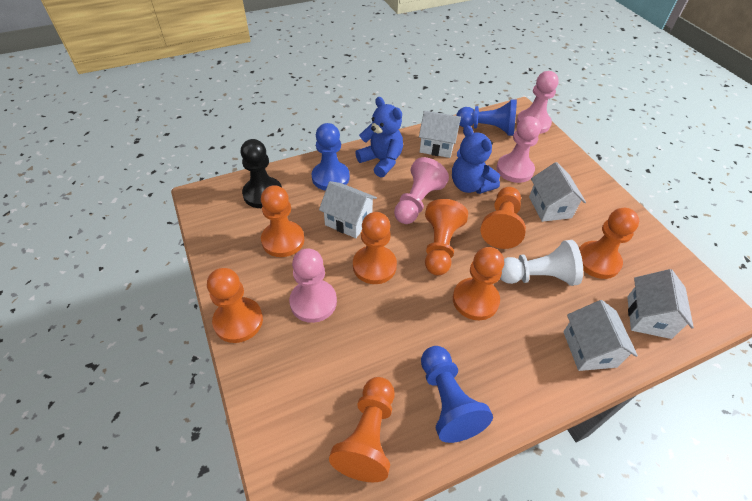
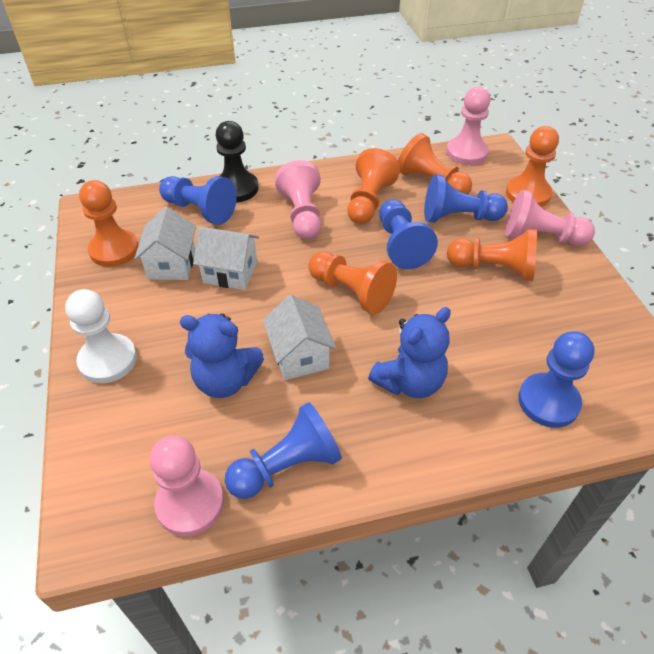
blue pawn: [312,123,350,191] [421,346,493,443] [456,99,517,136] = 3 -> [159,176,237,225] [225,402,342,499] [379,199,438,269] [424,174,508,223] [518,331,595,428] = 5
orange pawn: [207,268,263,343] [261,185,304,257] [329,377,395,482] [353,212,397,284] [425,199,468,275] [453,247,504,320] [481,187,526,249] [579,208,639,279] = 8 -> [79,180,139,267] [308,251,397,314] [347,148,400,224] [398,133,472,194] [447,229,537,281] [506,126,559,207] = 6
white house: [319,181,377,238] [419,111,461,158] [529,162,586,222] [563,300,638,371] [627,269,694,339] = 5 -> [134,207,196,280] [193,227,259,290] [263,295,336,380] = 3

